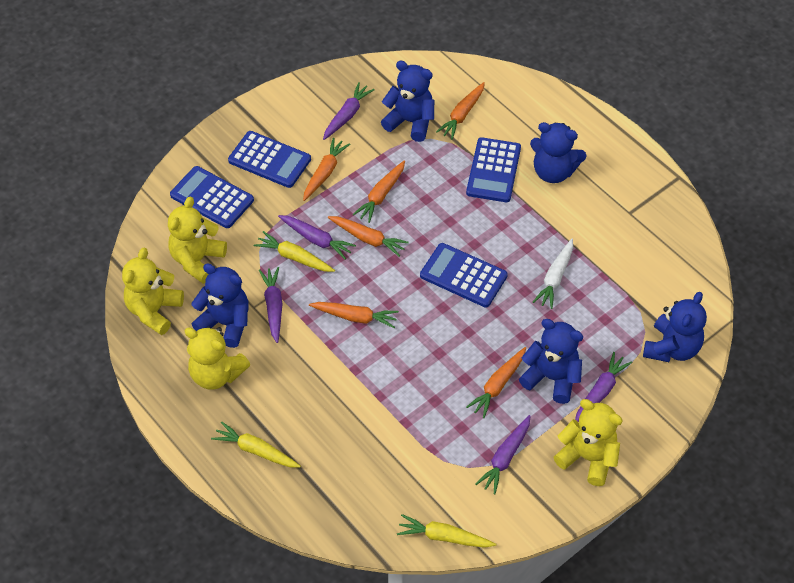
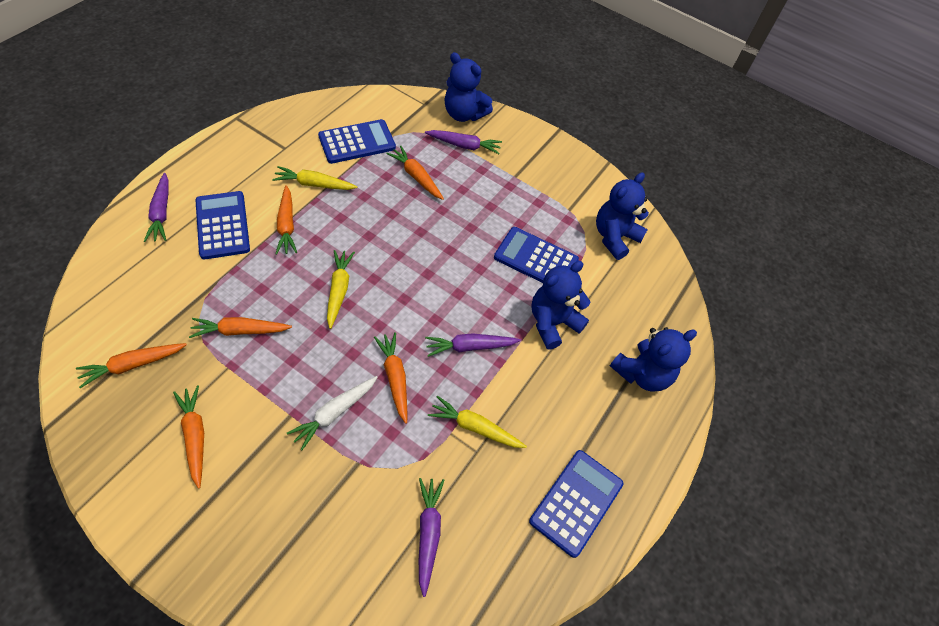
blue teddy bear: [191,263,249,348] [381,61,434,142] [519,319,583,404] [530,122,587,183] [643,292,707,362] = 5 -> [444,52,493,122] [531,261,591,350] [596,172,649,260] [610,327,697,392] = 4
purple carrot: [259,267,283,343] [278,215,356,260] [323,82,375,140] [475,415,531,494] [575,352,632,422] = 5 -> [144,173,169,242] [419,478,444,597] [425,130,502,154] [425,333,521,357] = 4
yellow teddy bear: [122,248,184,335] [168,197,227,284] [184,326,250,390] [554,399,623,486] = 4 -> none = 0

